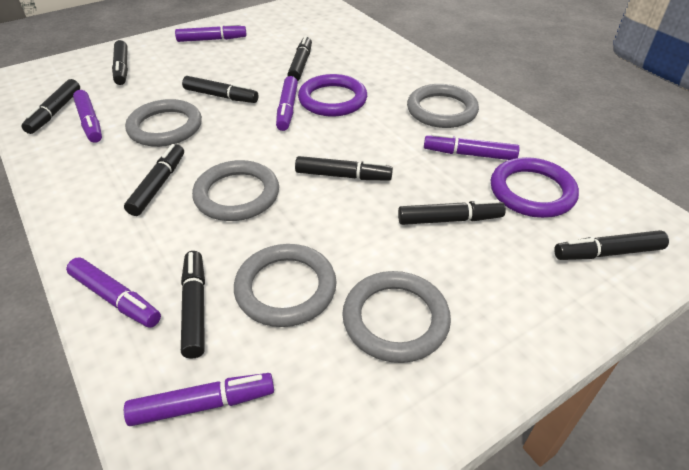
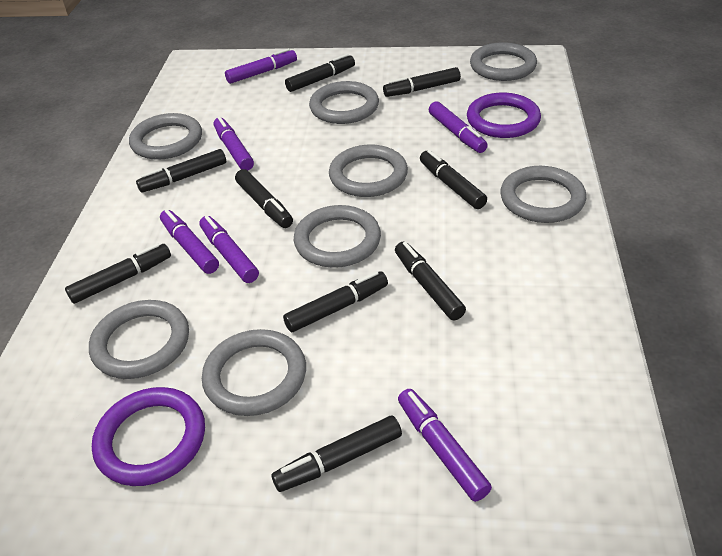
grey ring: [125,99,202,147] [192,160,279,221] [234,244,337,327] [342,271,451,363] [407,84,479,128] = 5 -> [89,300,189,379] [129,113,202,160] [202,329,306,416] [294,205,381,268] [309,81,379,124] [329,145,408,197] [470,42,537,81] [500,166,586,223] = 8

